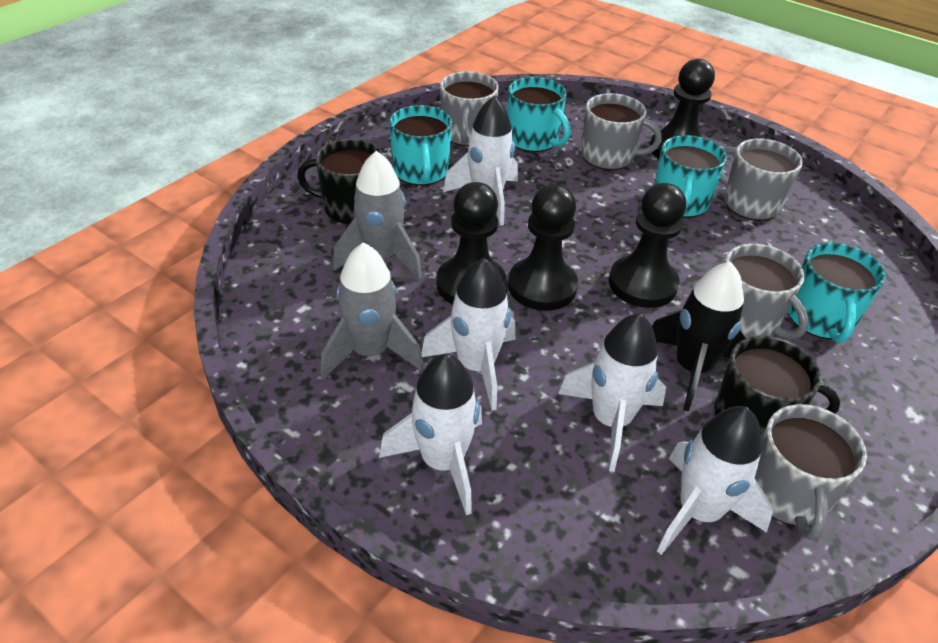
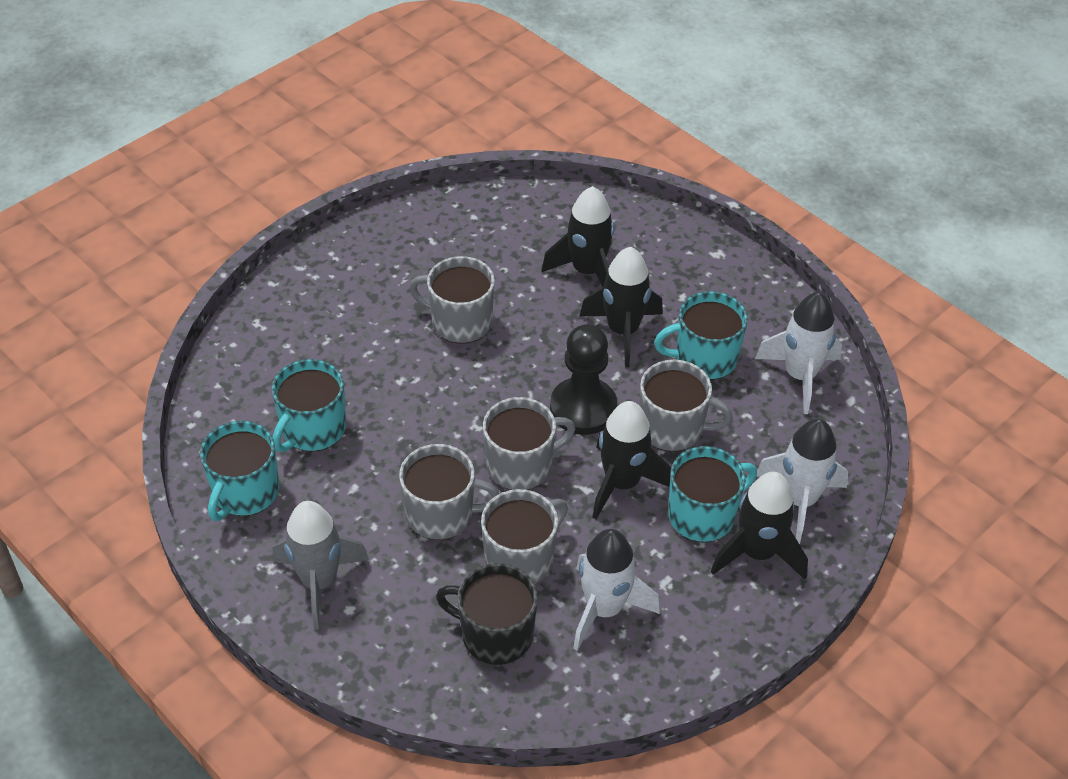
black mug: [297,139,384,224] [715,336,840,439] = 2 -> [436,563,538,665] = 1
black pawn: [437,182,506,305] [508,184,578,311] [609,183,686,308] [650,59,715,159] = 4 -> [550,324,617,435] = 1
black rocket: [652,261,746,411] = 1 -> [542,186,614,287] [580,247,663,368] [592,401,672,519] [711,472,808,579] = 4
grey rocket: [320,242,424,379] [333,151,422,279] = 2 -> [273,501,369,630] = 1
white rocket: [379,354,482,515] [421,258,515,411] [443,96,518,226] [558,313,666,472] [657,406,773,555] = 5 -> [573,529,660,651] [755,292,842,414] [757,419,848,544] = 3

